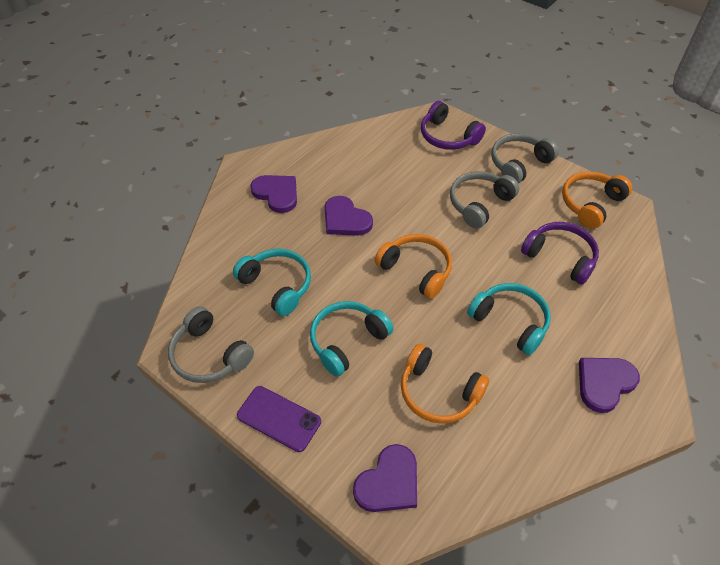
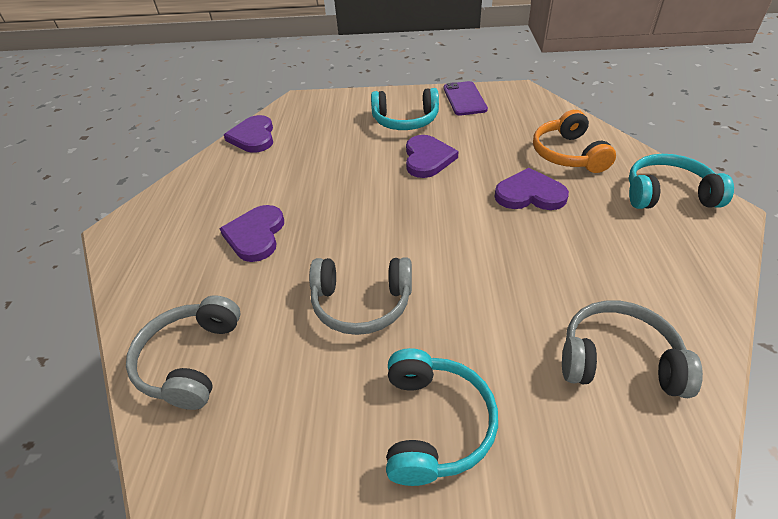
orange headphones: [375,234,452,299] [401,344,489,424] [562,171,632,229] = 3 -> [533,110,616,173] = 1
purple headphones: [421,101,486,150] [521,222,599,285] = 2 -> none = 0

